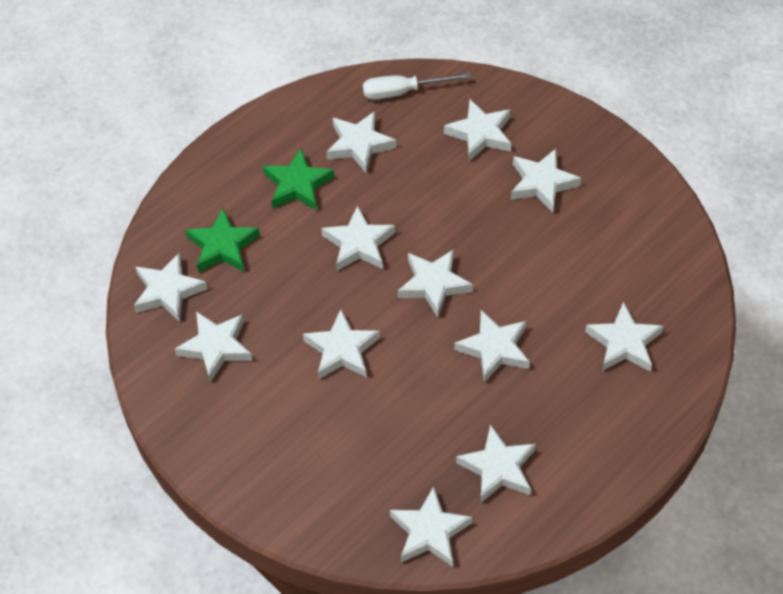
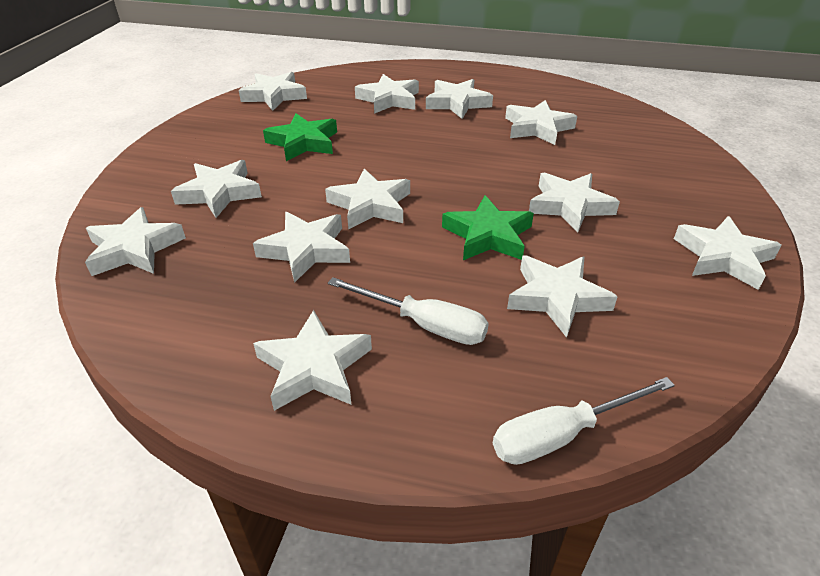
white screwdriver: [363,73,471,100] = 1 -> [328,277,489,345] [493,377,675,465] = 2

